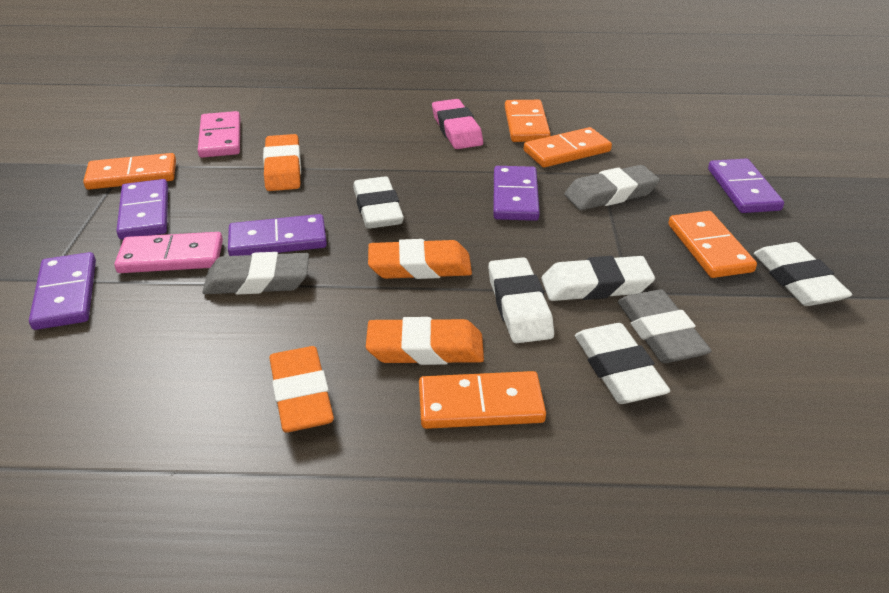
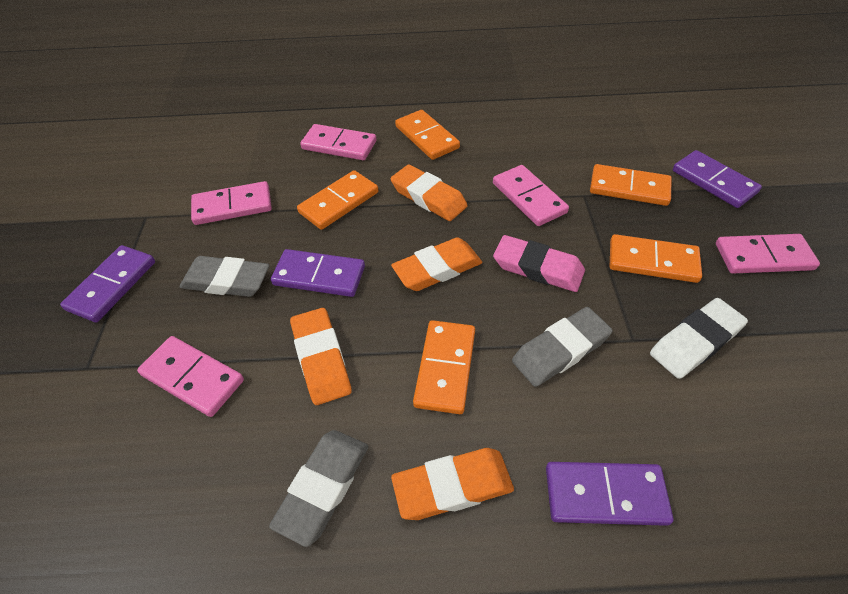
pink domino: [114,232,223,273] [198,111,240,158] = 2 -> [137,336,244,417] [191,181,272,225] [300,124,376,160] [493,165,569,226] [716,234,820,274] = 5
purple domino: [29,252,96,330] [116,179,168,240] [228,214,327,256] [493,166,540,221] [708,159,784,213] = 5 -> [60,245,155,322] [271,249,365,297] [546,462,673,526] [673,150,762,208] = 4
white eraser: [353,176,404,229] [488,257,554,343] [542,256,655,301] [575,323,670,404] [754,242,852,306] = 5 -> [650,298,748,379] = 1

